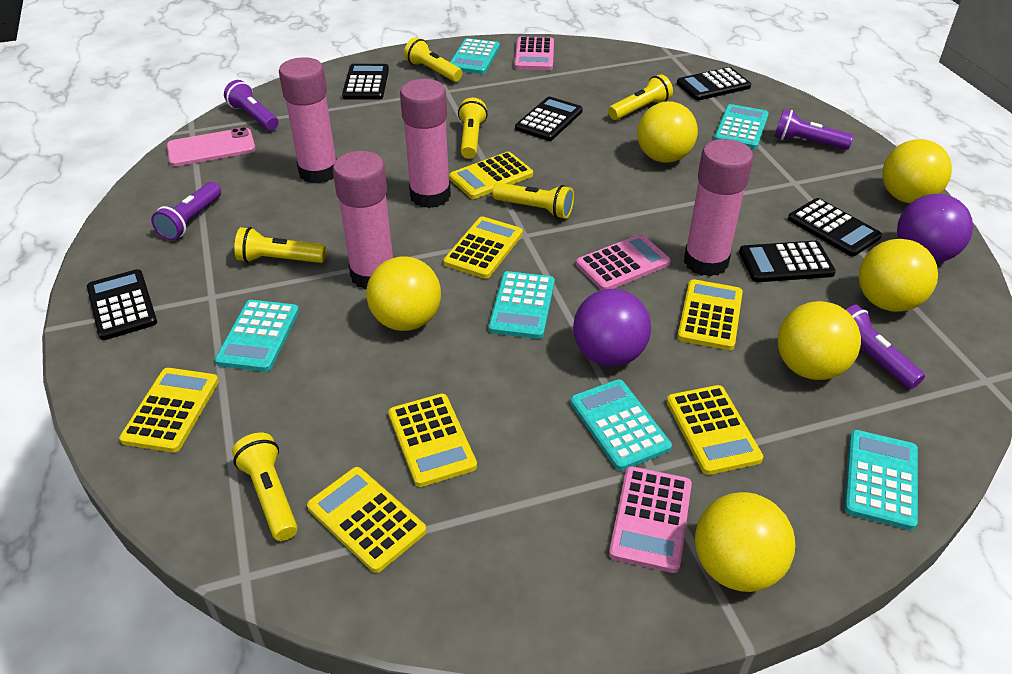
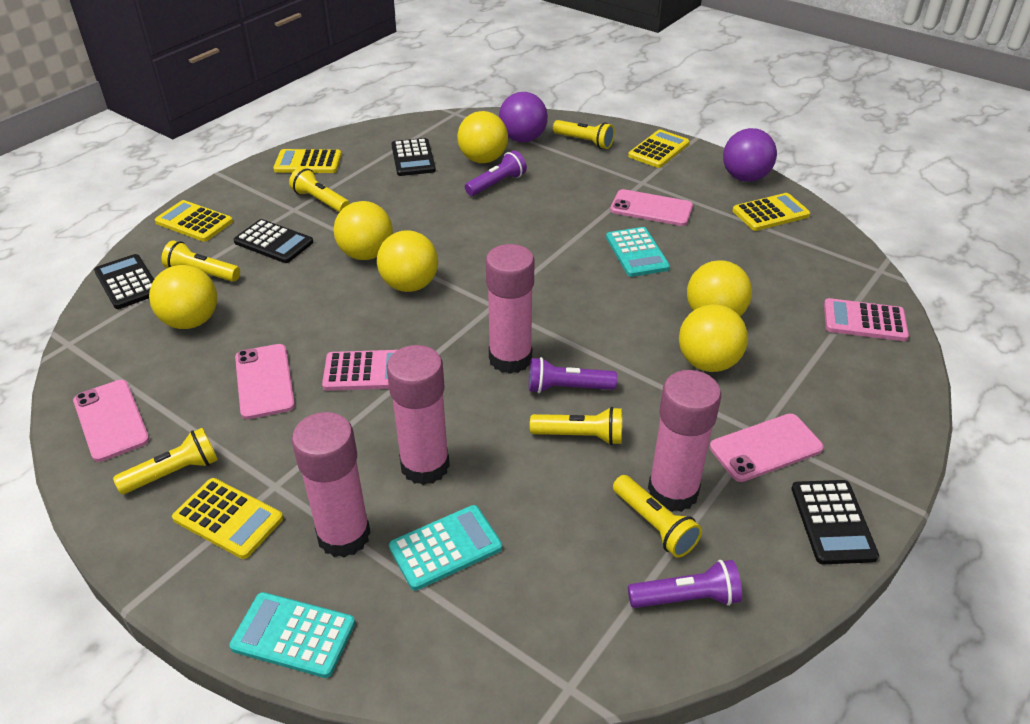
black calculator: [87,269,157,340] [342,64,389,100] [515,97,583,141] [677,67,751,101] [739,241,836,282] [788,198,882,257] = 6 -> [94,254,154,309] [233,219,313,263] [391,138,436,176] [791,480,879,564] = 4
pink calculator: [514,37,554,70] [576,234,671,290] [609,466,692,573] = 3 -> [322,350,397,391] [824,298,909,341] = 2
pink phone: [167,127,256,166] = 1 -> [73,380,150,462] [235,344,295,419] [610,189,693,226] [710,414,824,482] = 4
purple flashlight: [151,182,221,241] [224,80,279,131] [774,109,853,150] [846,305,925,389] = 4 -> [465,150,527,196] [529,357,617,393] [628,560,742,608] = 3
turquoise calculator: [215,300,299,372] [450,38,500,74] [488,271,555,339] [570,379,672,471] [714,104,769,149] [845,430,918,530] = 6 -> [229,592,355,678] [389,505,502,591] [606,227,670,277] = 3
yellow calculator: [119,368,219,452] [307,467,426,573] [388,394,477,487] [443,216,523,279] [449,152,533,199] [667,385,763,475] [677,279,743,350] = 7 -> [155,200,233,242] [172,478,283,559] [273,149,342,173] [628,130,690,168] [732,193,810,231] = 5

